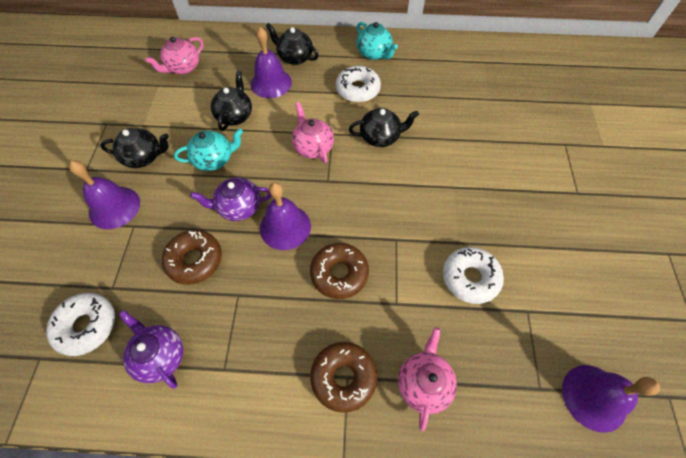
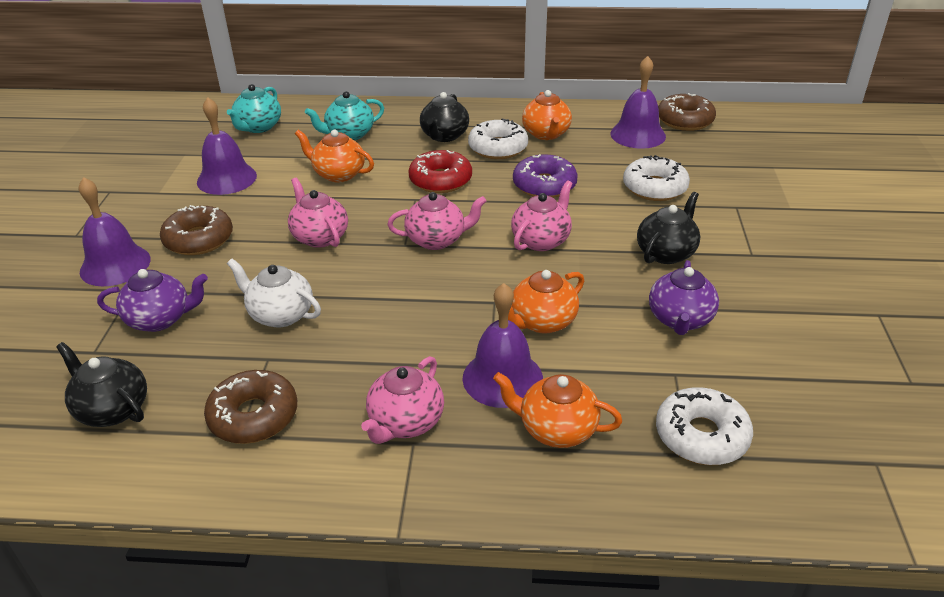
black teapot: [100,128,169,168] [211,70,252,131] [266,23,319,65] [349,108,419,147] = 4 -> [56,342,147,427] [420,92,469,142] [637,192,700,264] = 3
orange teapot: none = 0 -> [295,130,374,182] [493,372,622,448] [508,270,584,334] [522,90,572,140] = 4
pink teapot: [145,37,203,75] [292,102,334,163] [398,327,457,431] = 3 -> [288,178,348,248] [361,356,444,444] [387,192,486,250] [511,180,573,251] = 4
purple donut: none = 0 -> [513,154,578,198] = 1
red donut: none = 0 -> [408,150,472,193] = 1
white teapot: none = 0 -> [227,259,321,328] = 1

